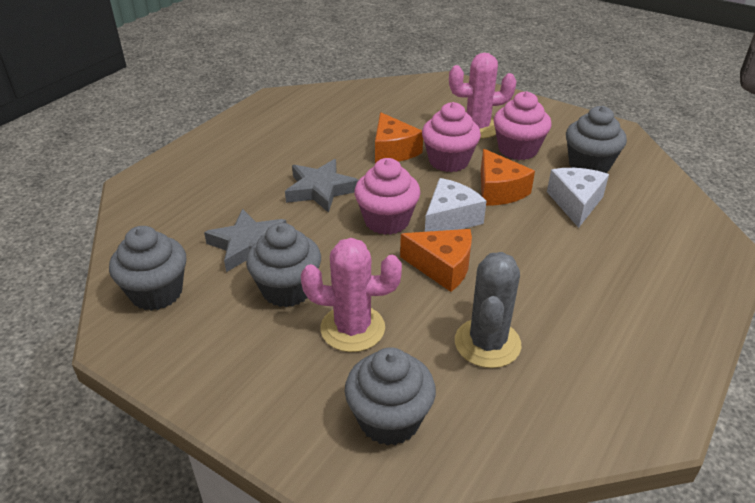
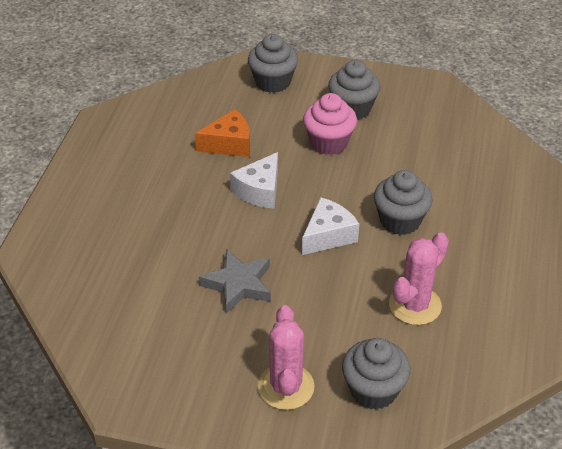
grey cactus: [455,252,521,368] = 1 -> none = 0
grey star: [204,209,286,272] [285,159,359,213] = 2 -> [199,249,271,314] = 1
orange cheese: [375,112,423,163] [400,229,472,292] [481,149,535,205] = 3 -> [195,109,250,157] = 1
pink cupcake: [354,158,420,235] [422,102,481,172] [493,91,552,160] = 3 -> [303,93,357,155] = 1

